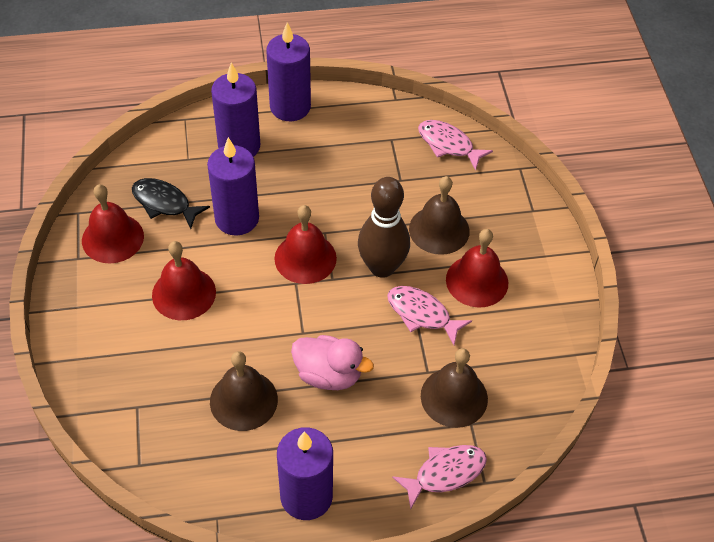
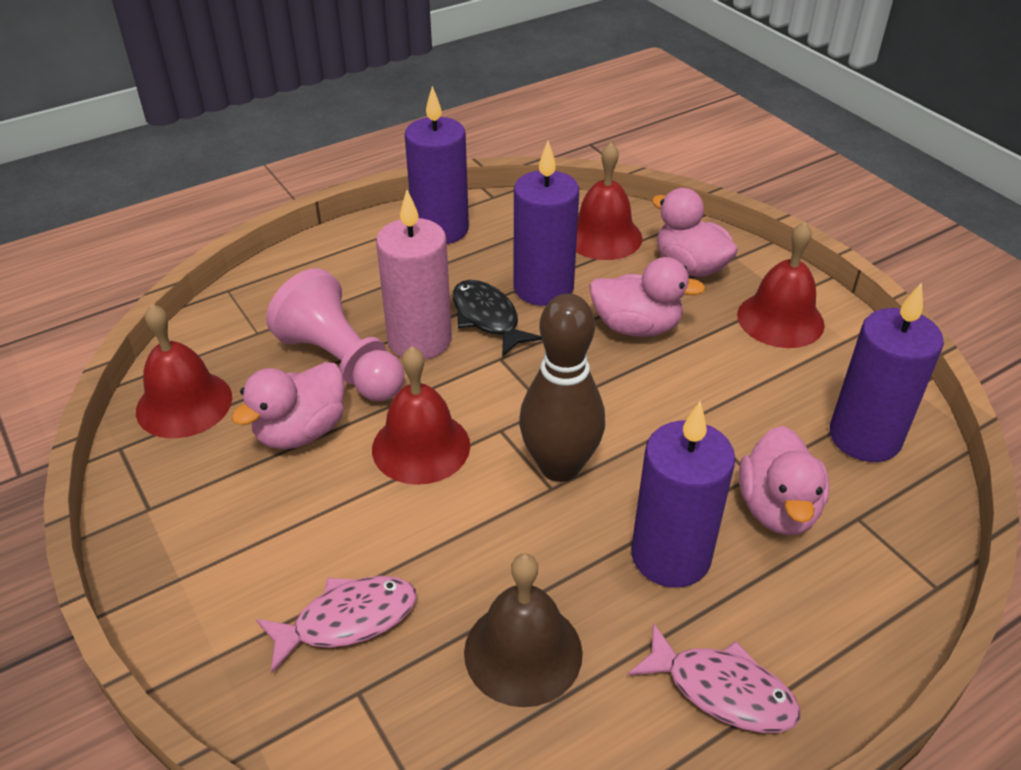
brown bell: [210,351,278,431] [409,176,470,255] [421,348,488,428] = 3 -> [464,553,583,707] = 1
pink candle: none = 0 -> [376,190,452,360] = 1
pink duck: [291,335,374,390] = 1 -> [231,362,345,449] [589,257,706,337] [652,188,738,277] [739,426,830,535] = 4
pink fish: [387,286,472,345] [392,445,487,510] [418,120,493,170] = 3 -> [256,576,417,673] [628,623,800,733] = 2
pink pawn: none = 0 -> [266,268,405,401] = 1

